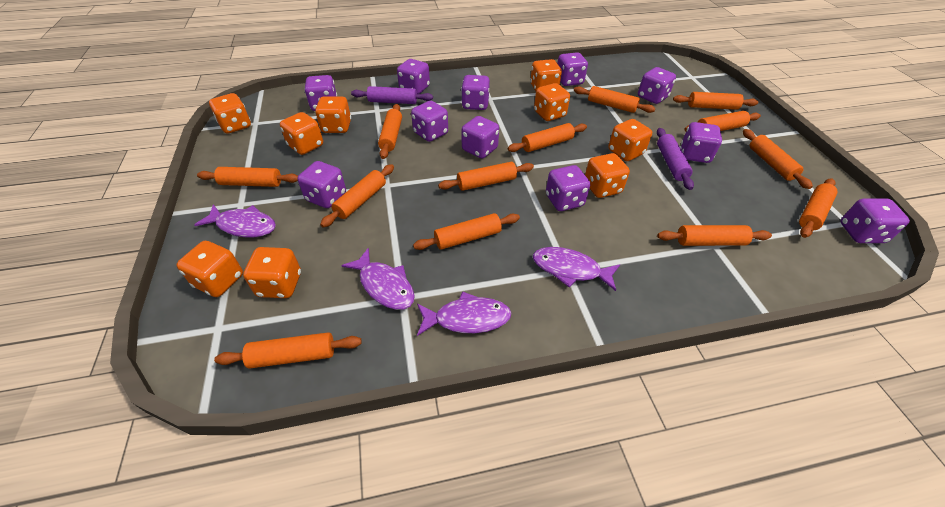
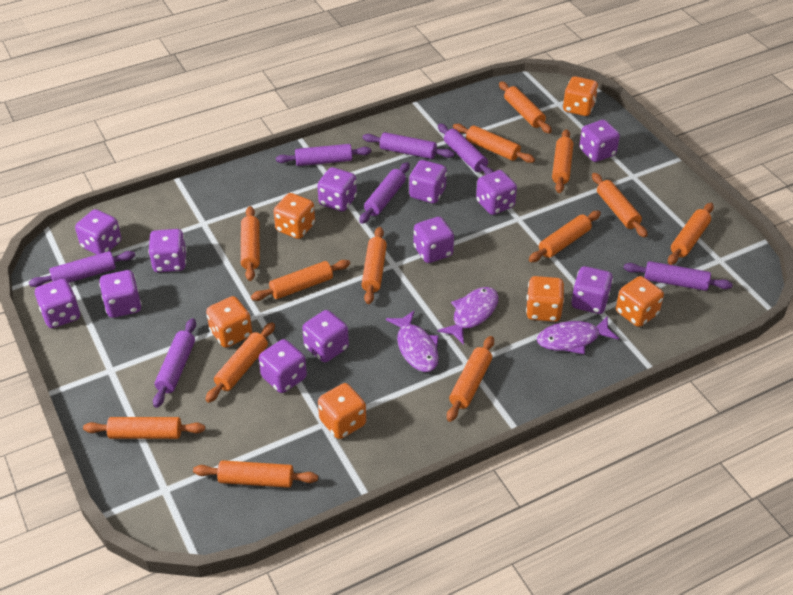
orange dice: [176,241,243,297] [209,93,251,133] [243,247,301,298] [280,112,323,155] [315,96,351,133] [530,59,562,91] [534,83,570,121] [585,153,630,198] [608,119,652,161] = 9 -> [206,296,252,348] [274,193,315,239] [318,383,366,439] [526,276,564,322] [563,76,598,116] [616,276,664,327] = 6
purple dice: [297,161,346,208] [304,75,337,111] [397,59,430,94] [411,101,448,142] [461,75,490,110] [461,116,499,158] [546,165,590,211] [557,52,588,86] [638,67,676,104] [681,122,722,163] [841,198,910,243] = 11 -> [35,278,80,328] [75,209,121,255] [99,270,142,318] [148,229,187,272] [259,339,307,393] [302,310,349,362] [317,167,357,212] [409,160,447,203] [414,217,454,263] [476,170,517,215] [571,266,613,314] [579,120,620,162] = 12
purple fish: [194,204,276,237] [341,248,415,310] [417,292,512,336] [533,247,620,291] = 4 -> [386,311,439,372] [437,287,499,345] [537,316,619,354] = 3
purple rolling pin: [351,86,433,104] [657,128,694,190] = 2 -> [29,251,135,287] [153,318,196,408] [276,144,371,166] [359,162,410,224] [363,132,454,159] [438,124,494,175] [624,261,733,291] = 7

